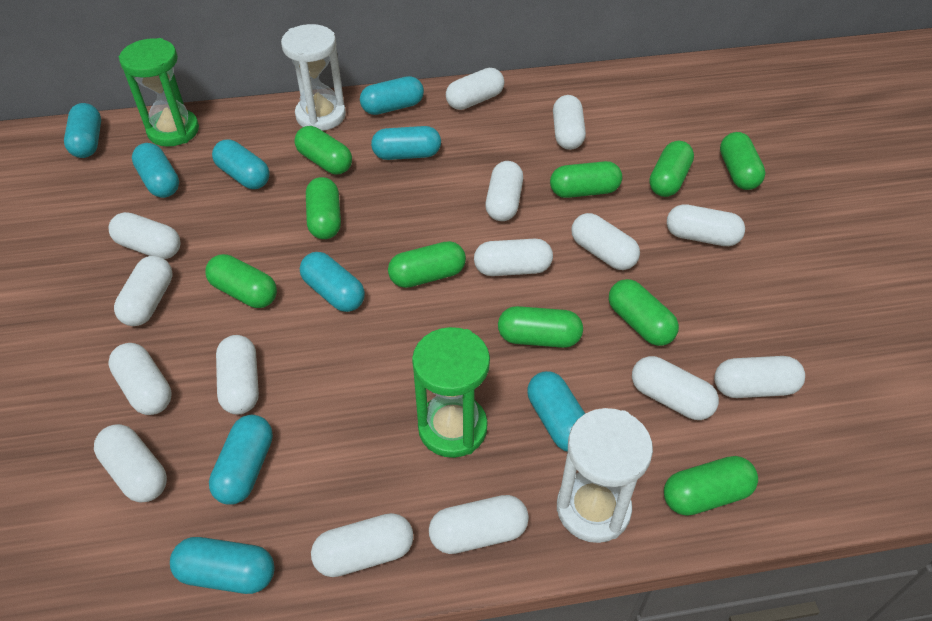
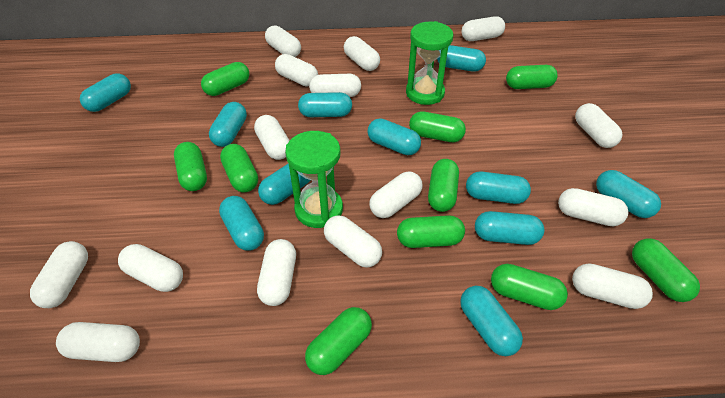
turquoise capsule: [64,103,101,158] [132,143,179,198] [170,537,275,594] [209,415,273,505] [212,139,270,189] [300,252,365,312] [360,76,424,115] [371,126,441,160] [527,371,585,452] = 9 -> [80,73,131,112] [209,102,247,147] [219,196,264,251] [258,163,310,205] [298,92,352,117] [368,118,421,155] [437,45,486,72] [460,286,523,356] [466,172,531,204] [475,211,544,245] [596,170,661,218] = 11
white hourglass: [281,24,346,131] [557,408,653,543] = 2 -> none = 0

